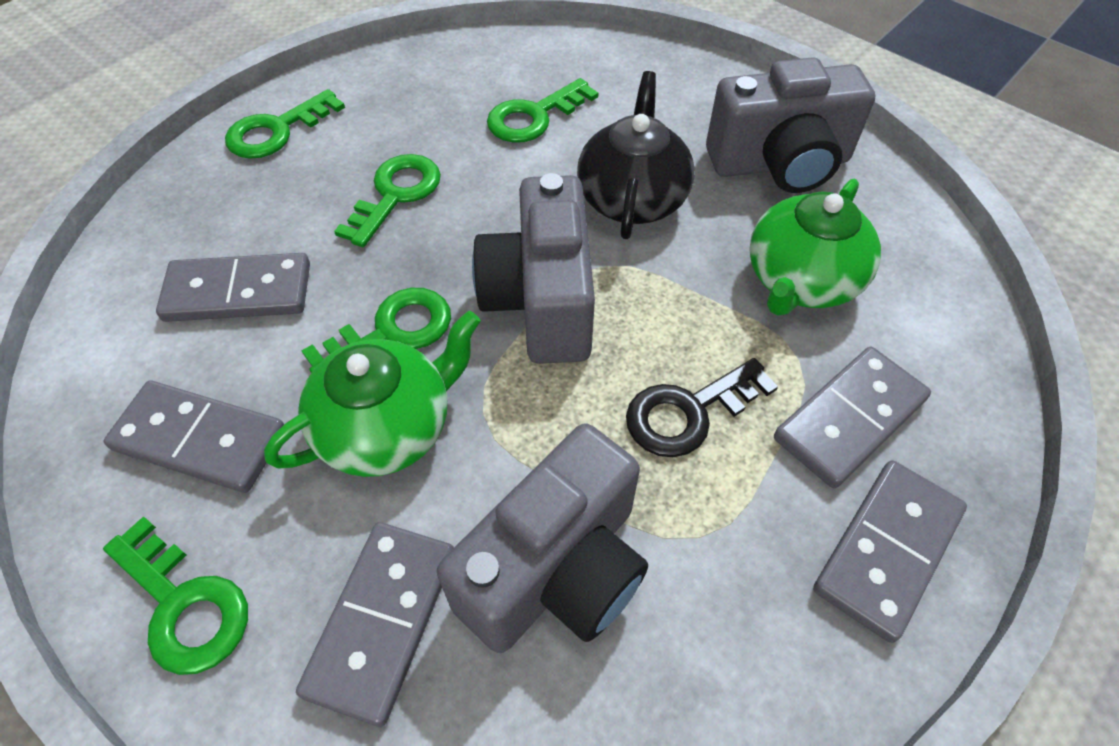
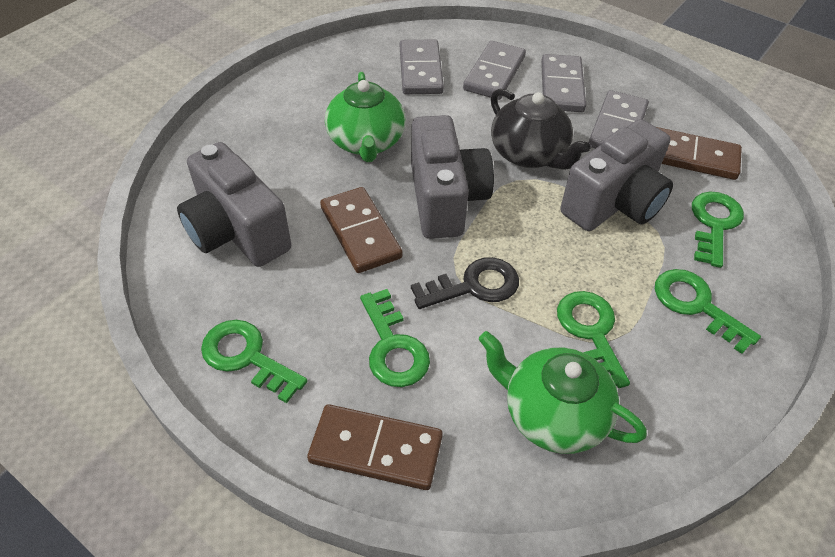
brown domino: none = 0 -> [307,404,443,490] [320,187,403,273] [657,127,742,180] = 3
grey domino: [103,381,284,493] [156,253,310,322] [296,522,454,727] [774,347,931,488] [813,460,967,643] = 5 -> [400,39,444,94] [463,41,526,100] [541,54,586,112] [588,90,649,149] = 4

